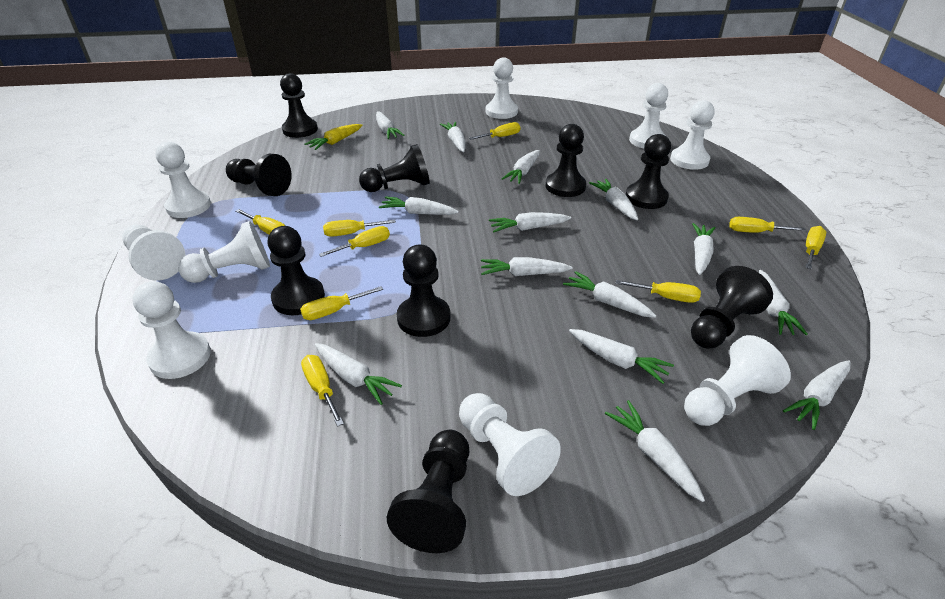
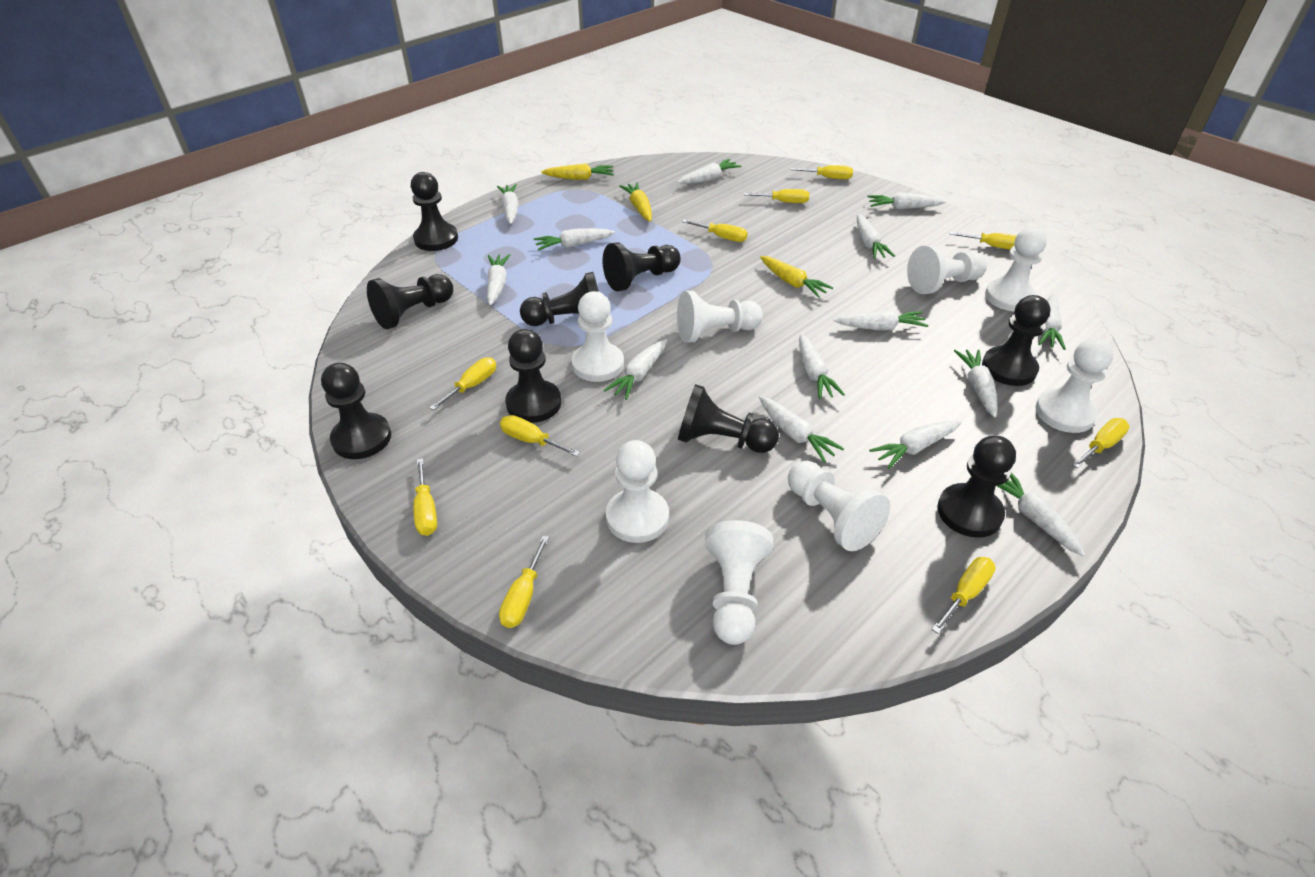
white pawn: [122,225,185,281] [133,281,211,379] [155,142,211,218] [178,221,270,283] [459,393,561,496] [486,57,518,119] [629,83,668,148] [670,100,715,170] [684,335,791,426] = 9 -> [572,291,624,382] [606,440,669,543] [677,291,763,343] [705,520,773,645] [788,461,890,551] [907,245,987,294] [985,227,1047,311] [1036,338,1113,433] = 8
yellow carrot: [305,124,362,150] = 1 -> [541,163,614,180] [619,182,652,222] [760,256,833,298] = 3
yellow screwdriver: [235,209,285,234] [300,286,383,320] [301,355,344,427] [319,226,390,257] [323,220,396,237] [470,122,520,140] [616,280,701,303] [729,217,806,233] [805,226,826,269] = 9 -> [413,458,437,536] [429,357,496,410] [499,536,549,628] [500,415,580,457] [682,220,748,242] [744,189,809,203] [790,165,853,180] [932,557,996,634] [950,232,1017,250] [1072,418,1130,469] = 10

